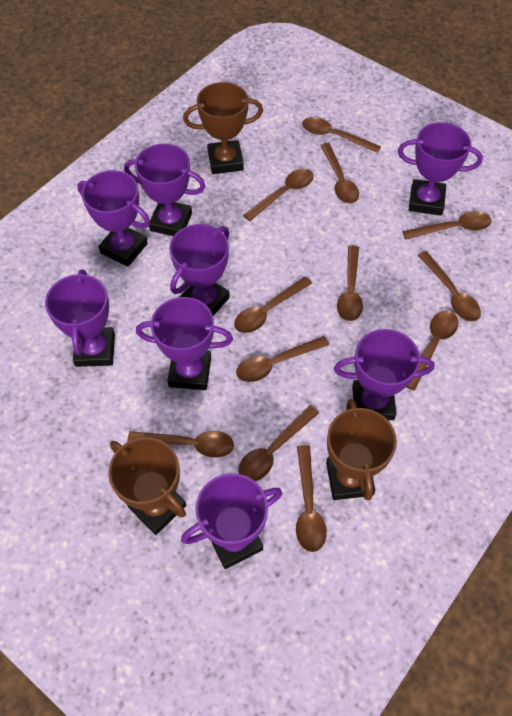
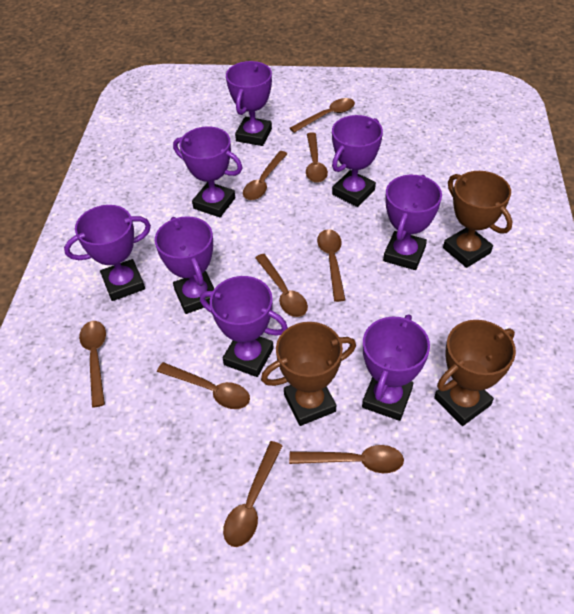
brown spoon: [127,431,234,458] [234,276,312,333] [236,336,329,382] [238,405,319,481] [243,169,314,221] [296,445,327,552] [302,117,381,153] [320,143,359,203] [337,246,363,321] [403,211,492,240] [407,311,458,391] [418,251,481,322] = 12 -> [79,321,106,408] [157,362,250,409] [223,441,283,547] [243,151,287,200] [255,254,308,317] [289,445,404,473] [290,98,355,133] [306,132,328,183] [317,229,345,302] = 9

